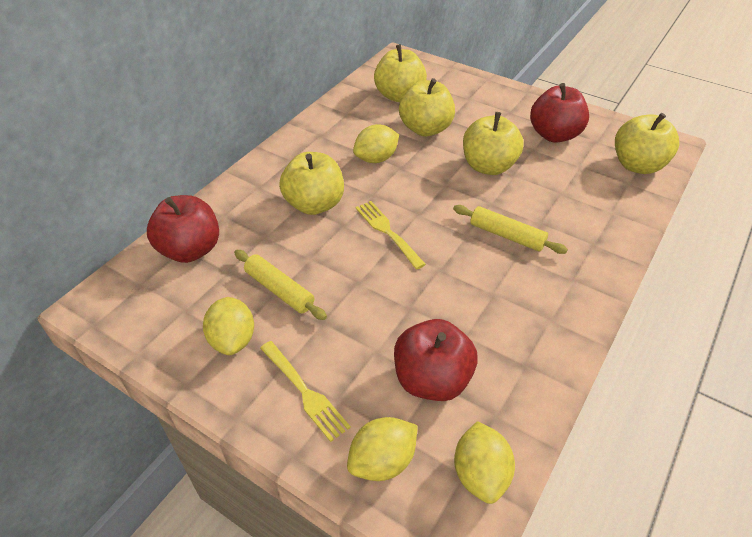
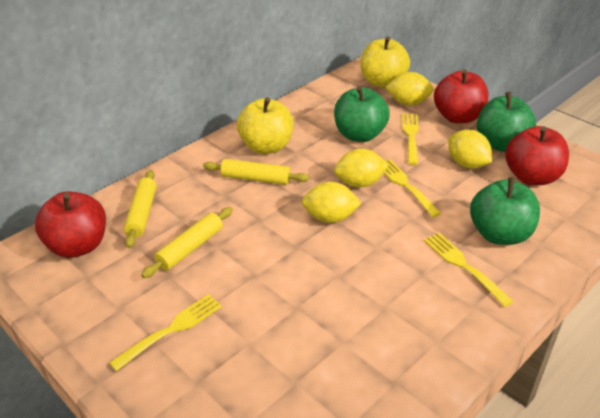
green apple: none = 0 -> [334,86,390,142] [470,177,540,245] [477,92,536,152] = 3
yellow apple: [279,152,344,215] [374,44,427,102] [399,78,455,136] [463,112,524,175] [615,113,679,174] = 5 -> [237,97,294,154] [361,36,410,88] = 2
yellow fork: [260,341,351,442] [355,201,426,269] = 2 -> [109,294,222,371] [384,159,441,217] [402,113,419,165] [424,233,514,307] = 4
yellow rolling pin: [234,250,327,320] [453,205,568,254] = 2 -> [124,170,157,248] [141,207,233,278] [203,159,309,185] = 3

